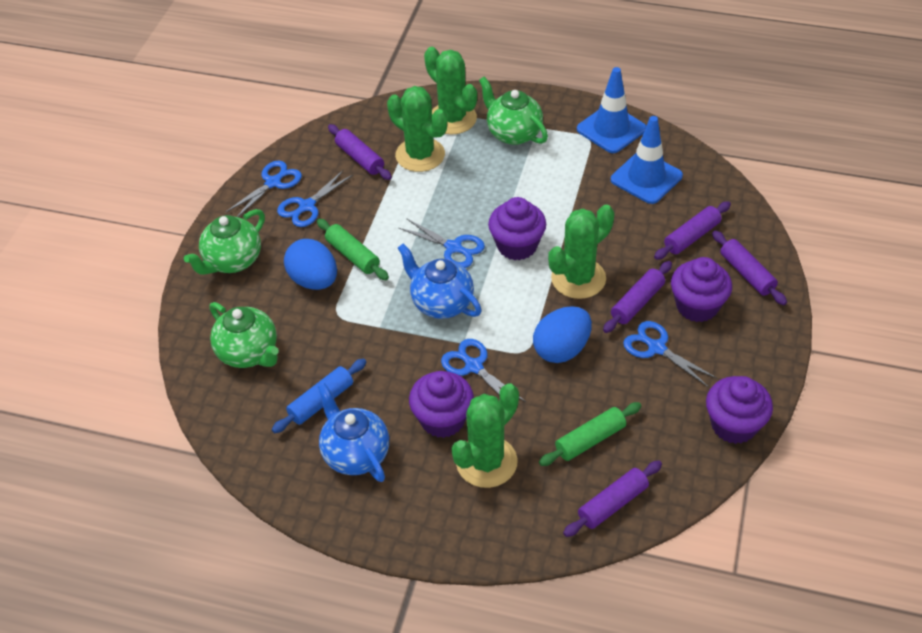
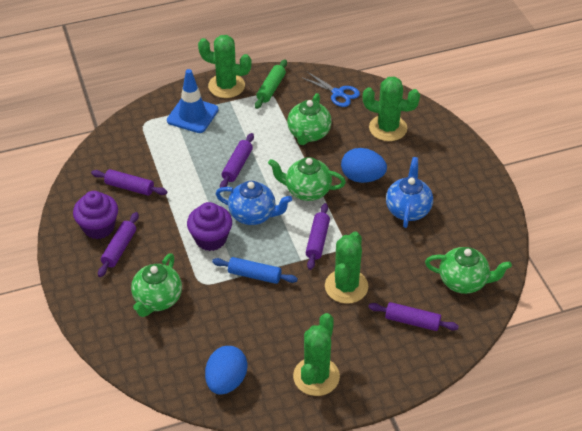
blue scissors: [226,160,302,217] [277,170,353,227] [399,218,485,268] [441,339,526,402] [623,321,717,387] = 5 -> [301,72,360,107] = 1
blue traffic cone: [577,67,646,153] [611,116,683,204] = 2 -> [167,69,218,133] = 1
green rolling pin: [317,219,389,280] [539,402,641,466] = 2 -> [255,59,287,109] = 1
green teapot: [184,209,265,275] [209,302,279,368] [479,77,548,145] = 3 -> [131,253,182,317] [268,157,346,201] [287,93,332,145] [425,247,512,294] = 4
purple cupcake: [409,371,474,438] [488,197,546,260] [671,257,732,322] [706,376,773,444] = 4 -> [73,191,118,239] [187,202,232,251] = 2

